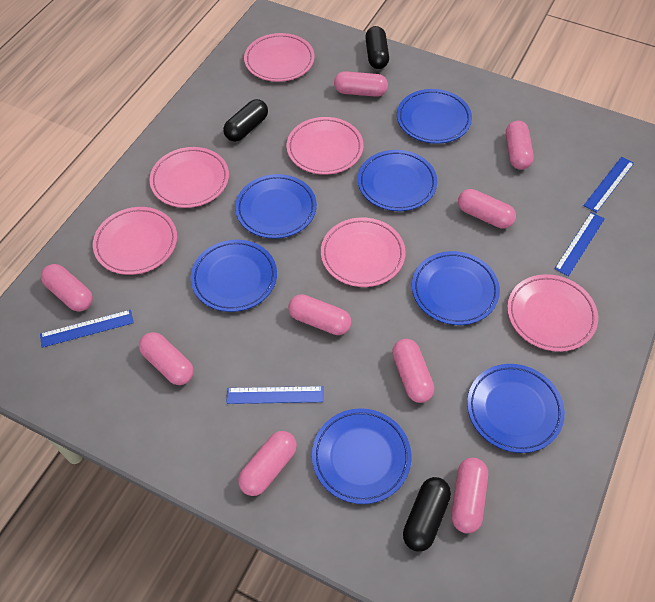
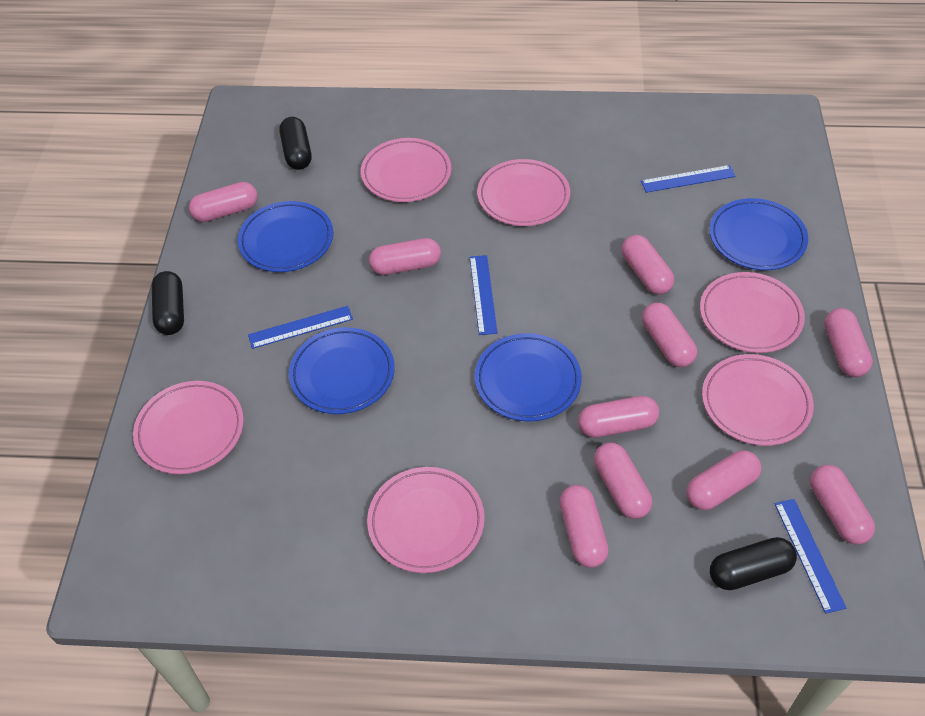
blue plate: [191,240,277,312] [235,174,317,239] [312,408,412,504] [358,150,437,211] [397,89,472,144] [412,251,500,325] [467,364,565,453] = 7 -> [238,201,333,272] [289,327,395,414] [475,333,582,422] [709,198,808,270] = 4
pink capsule: [41,264,93,312] [139,332,194,385] [238,431,297,496] [288,294,351,335] [334,71,388,97] [392,339,434,403] [451,458,488,533] [458,189,516,229] [506,121,534,170] = 9 -> [189,182,258,222] [369,238,441,275] [559,485,609,568] [578,396,659,438] [594,442,652,519] [622,235,674,294] [642,303,697,367] [686,450,761,510] [810,465,875,545] [824,308,873,377] = 10

